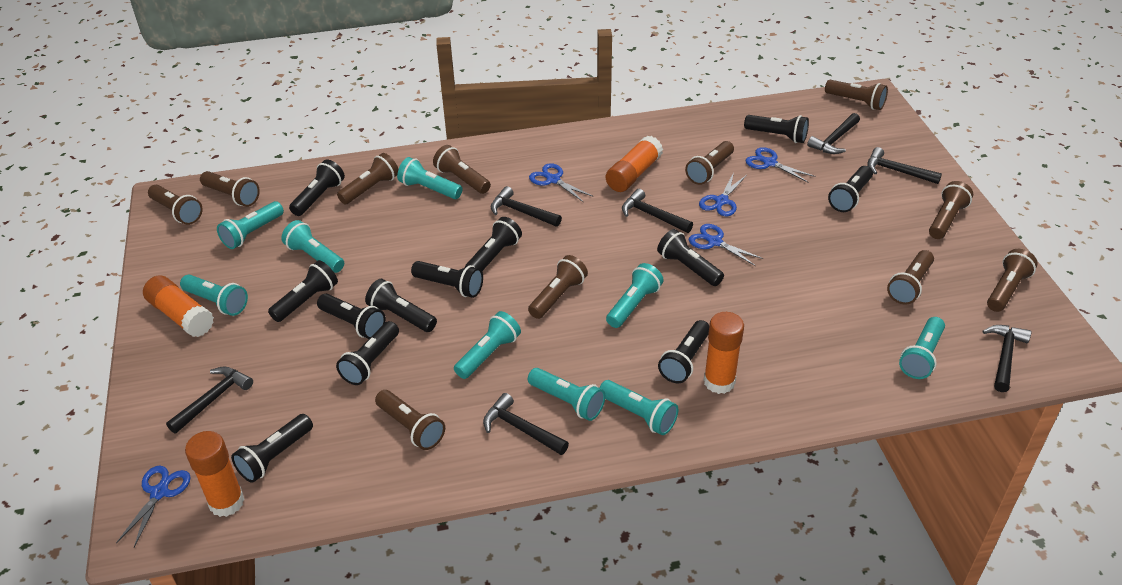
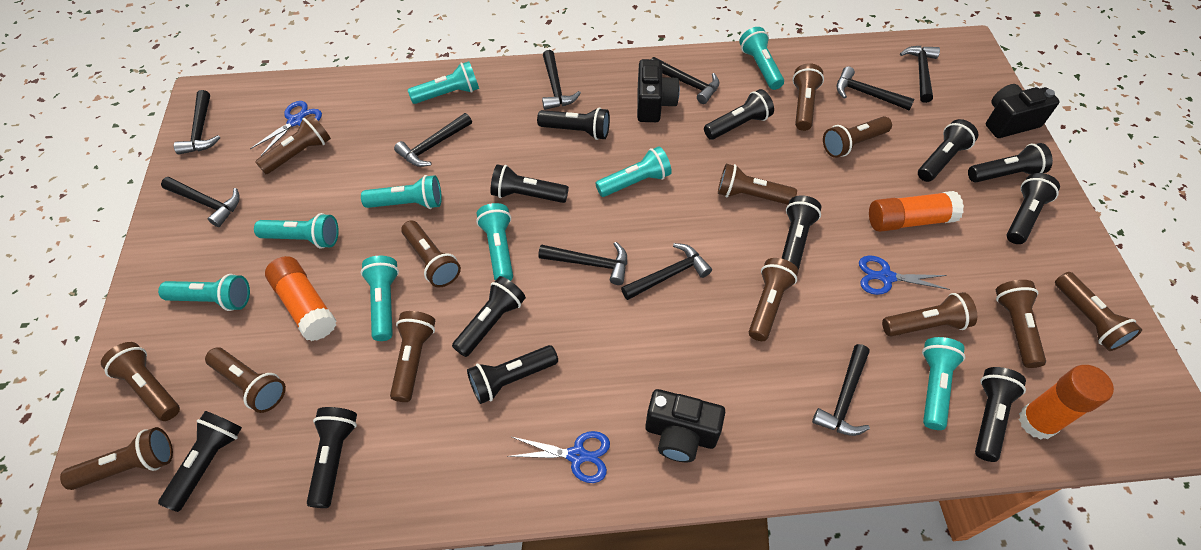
black camera: none = 0 -> [637,59,680,122] [645,389,725,462] [986,84,1060,138] = 3
black hammer: [166,366,253,434] [483,393,569,455] [491,186,562,227] [622,189,693,233] [807,113,860,154] [867,147,942,184] [982,325,1031,392] = 7 -> [161,177,240,227] [174,90,221,155] [394,113,472,167] [538,242,627,285] [542,50,581,110] [621,243,712,300] [651,57,719,104] [812,344,870,436] [836,66,915,110] [900,46,940,103] = 10
blue scissors: [116,466,191,547] [529,163,592,202] [689,224,764,266] [699,172,747,216] [746,147,816,183] = 5 -> [250,101,322,156] [507,431,610,483] [859,256,950,295] = 3
brown flashlight: [148,185,203,225] [200,171,260,207] [337,153,398,204] [375,390,445,450] [433,145,491,194] [528,255,588,319] [685,141,734,185] [825,80,888,110] [887,250,934,305] [929,181,973,239] [987,249,1038,312] = 11 -> [60,427,173,490] [101,342,180,421] [205,348,286,413] [255,114,331,174] [390,311,435,402] [401,220,461,288] [718,164,797,205] [749,258,798,341] [792,63,824,131] [823,116,892,158] [882,292,977,337] [996,280,1046,368] [1055,272,1142,351] = 13
orange glue stick: [143,275,214,337] [185,431,245,517] [606,136,663,192] [704,312,744,394] = 4 -> [265,256,336,341] [869,191,964,232] [1019,365,1114,440] = 3

